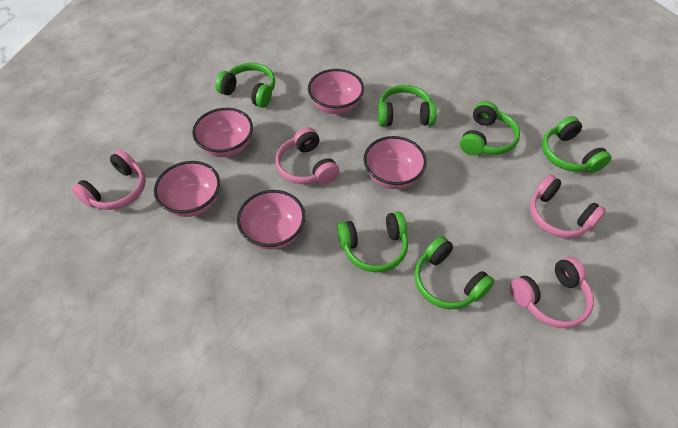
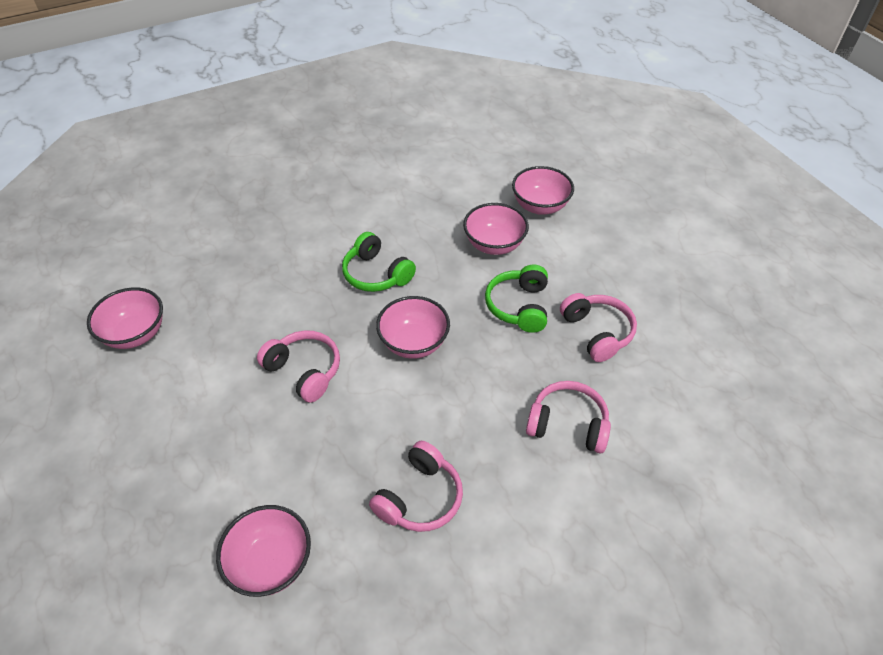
green headphones: [215,63,275,108] [337,211,408,273] [378,85,437,126] [414,236,494,309] [460,101,520,155] [542,116,611,173] = 6 -> [342,232,416,292] [485,265,548,333] = 2

